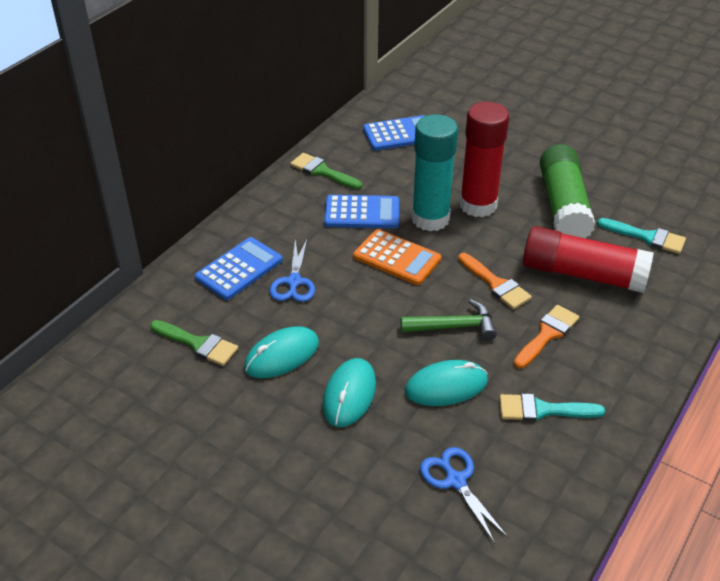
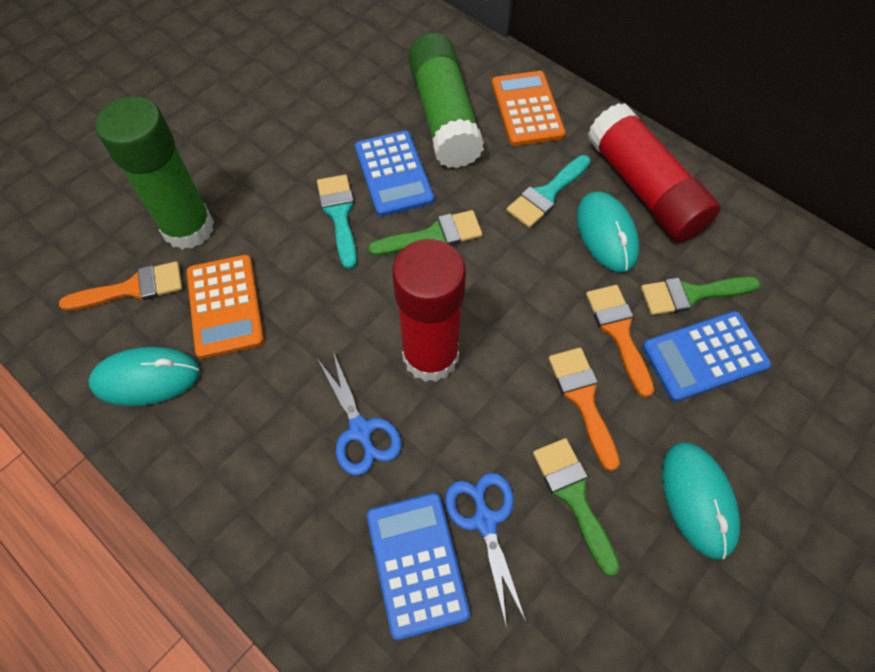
green brush: [150,320,238,366] [290,153,362,189] = 2 -> [368,210,483,256] [533,438,620,576] [641,277,760,315] = 3
green glue stick: [540,144,595,239] = 1 -> [96,96,214,249] [408,33,484,168] = 2
green hammer: [401,299,497,341] = 1 -> none = 0
orange brush: [458,253,532,309] [514,305,579,369] = 2 -> [59,261,182,311] [549,348,620,471] [586,285,654,398] = 3
orange calculator: [353,229,442,285] = 1 -> [187,255,264,359] [492,71,565,146] = 2
turquoise glue stick: [412,114,458,231] = 1 -> none = 0

